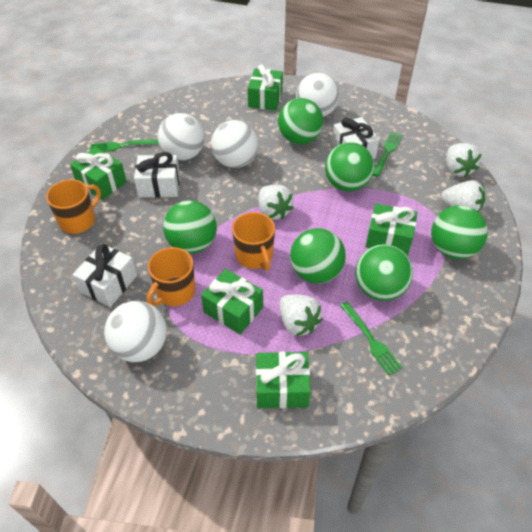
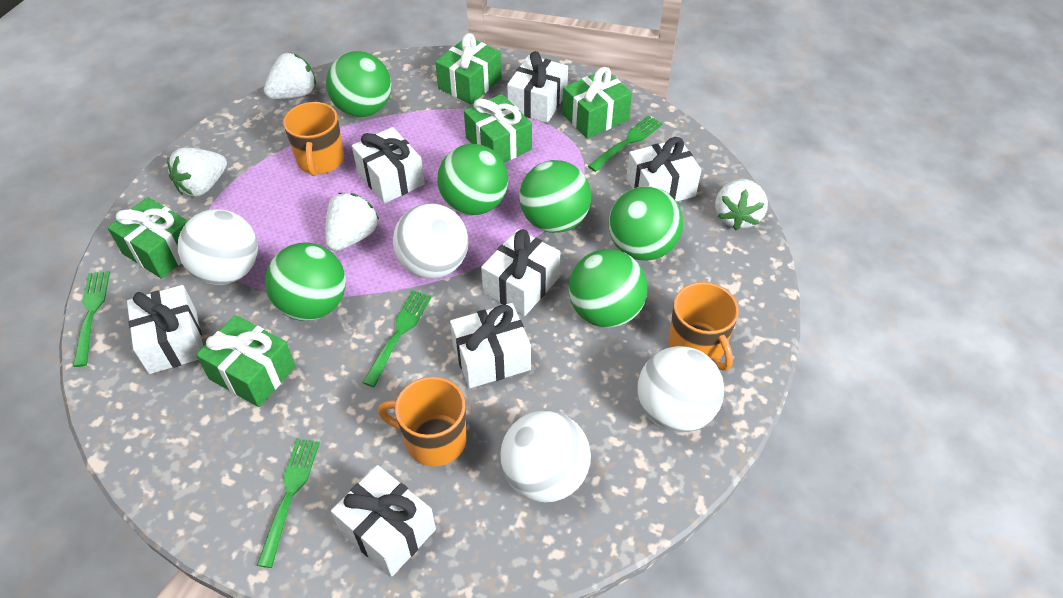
green fork: [91,139,159,152] [340,302,402,375] [373,132,402,177] = 3 -> [73,271,110,367] [257,439,320,568] [362,291,432,387] [588,116,663,172] = 4
white gift: [73,244,137,307] [134,152,180,198] [332,117,379,159] = 3 -> [127,285,203,374] [331,465,436,577] [352,127,425,204] [450,303,531,388] [481,229,560,316] [507,51,568,123] [626,137,701,202] = 7

